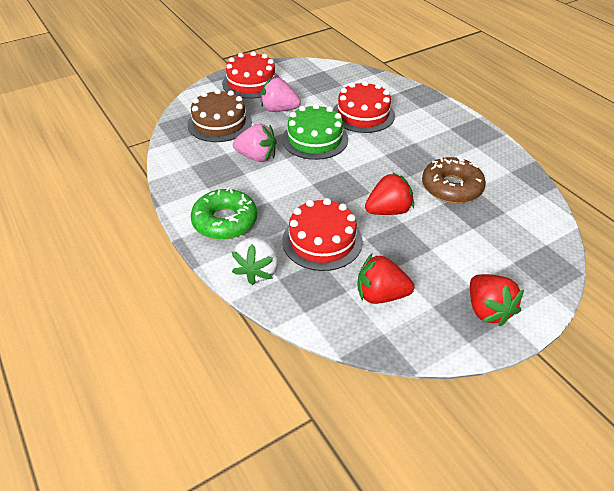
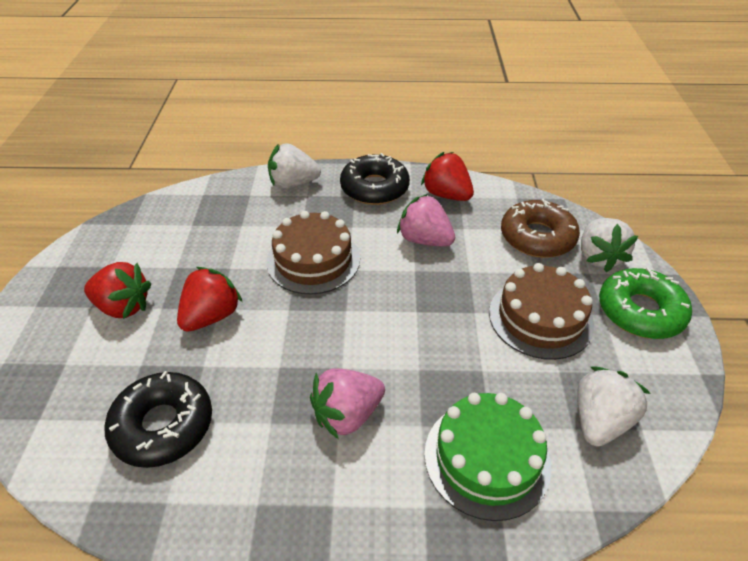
black donut: none = 0 -> [104,371,212,468] [340,153,410,205] = 2
brown cake: [188,89,252,142] = 1 -> [267,211,360,294] [489,263,594,360] = 2
red cake: [222,51,280,99] [282,198,363,271] [333,81,395,133] = 3 -> none = 0
white strawberry: [231,236,278,285] = 1 -> [268,143,321,189] [577,366,651,447] [581,218,638,272] = 3

